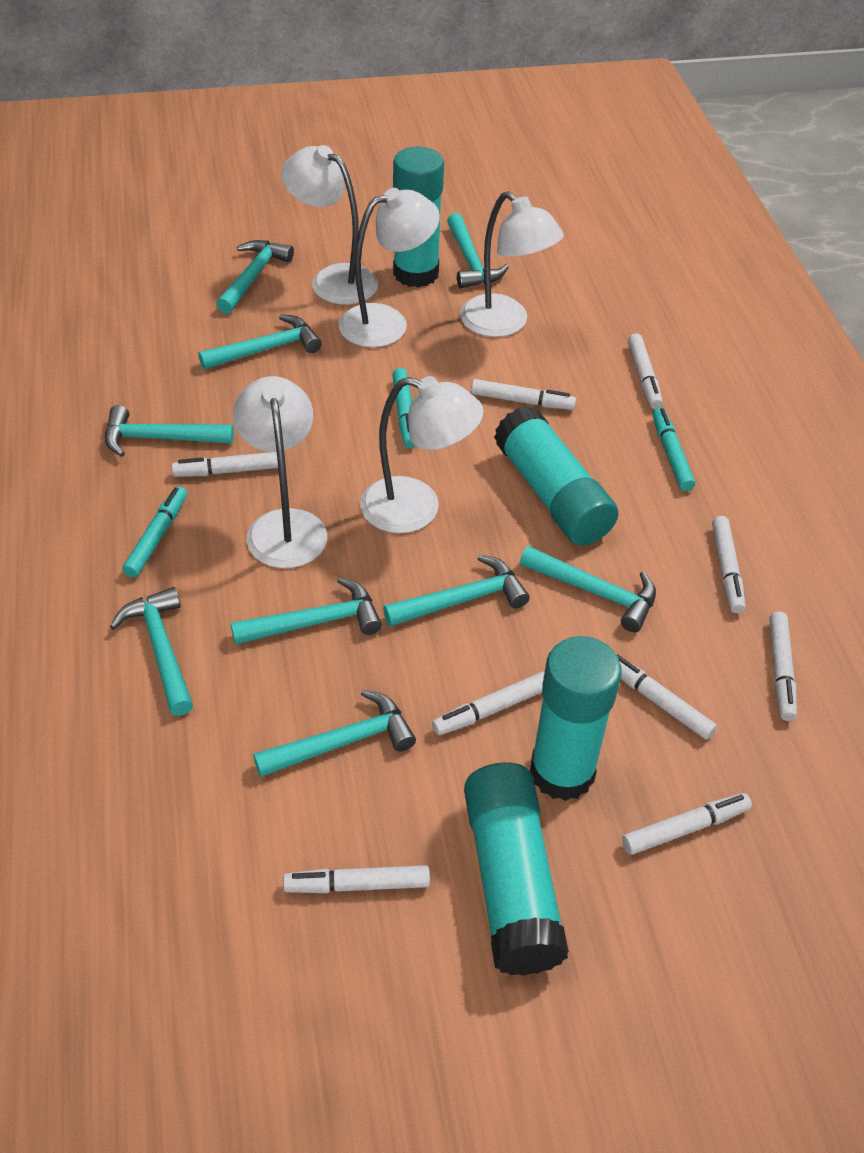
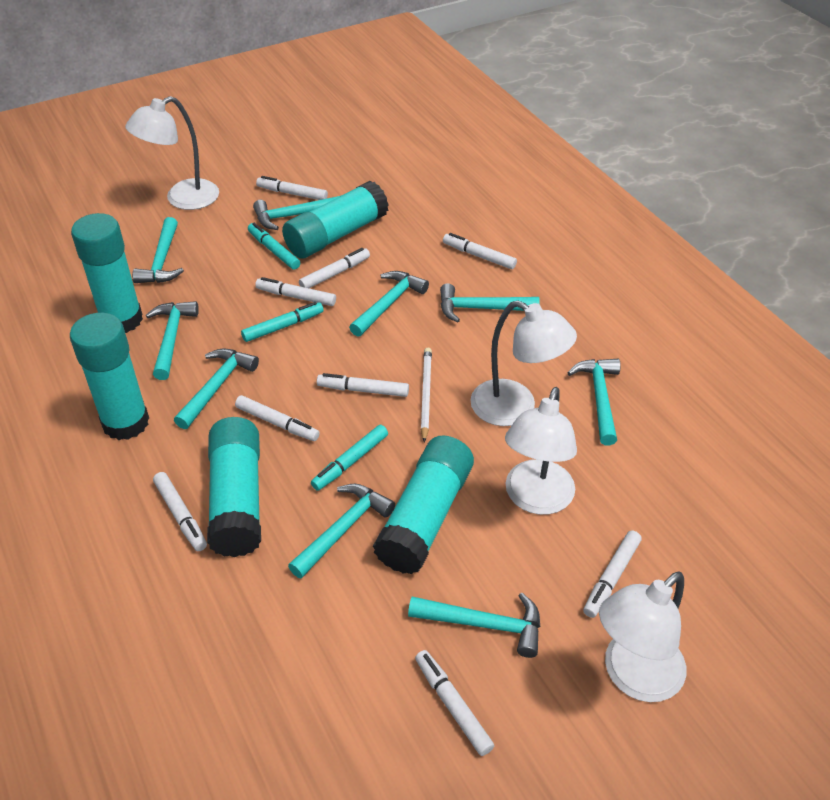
turquoise glue stick: [393,147,444,288] [464,762,569,976] [494,406,618,546] [530,636,622,801] = 4 -> [70,313,149,440] [71,213,143,333] [207,417,261,557] [282,181,389,258] [373,435,474,574] = 5
white lamp: [233,376,327,568] [281,145,378,305] [339,188,440,347] [360,376,484,533] [460,191,564,337] = 5 -> [125,96,219,210] [470,300,577,426] [505,387,577,515] [599,571,686,702] = 4
white pencil: none = 0 -> [421,348,432,442] = 1

